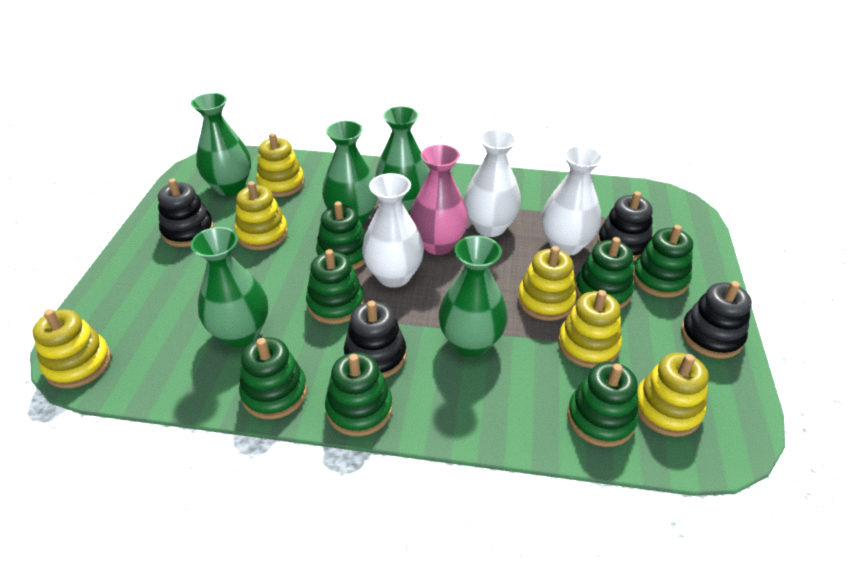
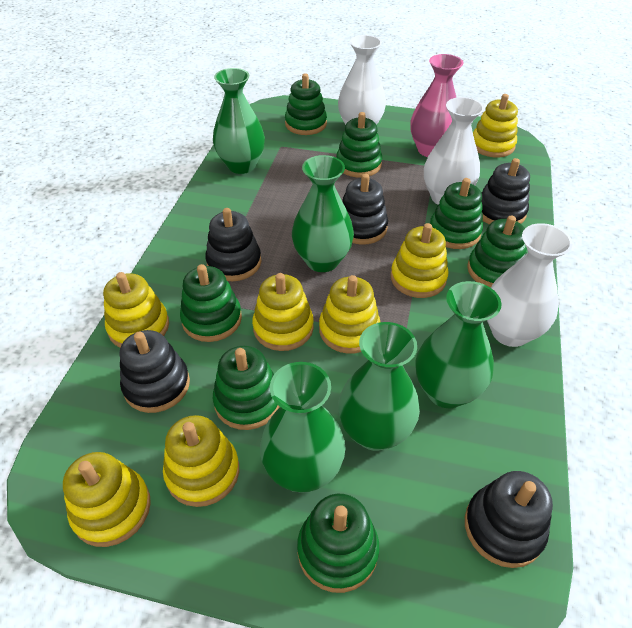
black stacking toy: [158,178,214,247] [344,301,406,378] [597,191,653,261] [681,281,752,358] = 4 -> [120,330,190,413] [205,208,261,281] [342,174,388,245] [465,471,553,568] [481,158,530,224] = 5
yellow stacking toy: [33,309,111,388] [235,181,288,250] [256,133,305,197] [518,246,576,321] [558,290,622,368] [637,353,708,437] = 6 -> [63,452,151,547] [103,272,169,347] [163,415,239,507] [252,273,314,351] [319,275,380,354] [391,223,448,298] [473,94,518,157] = 7

